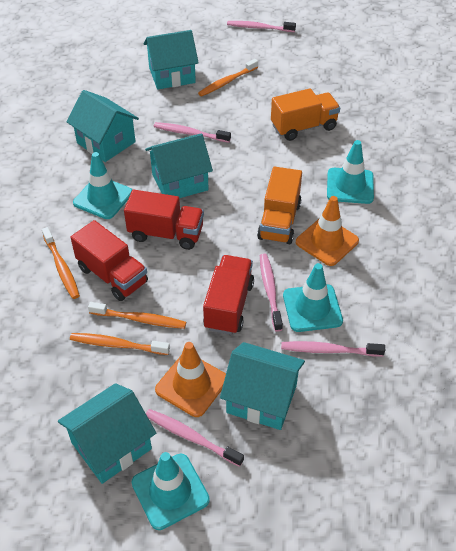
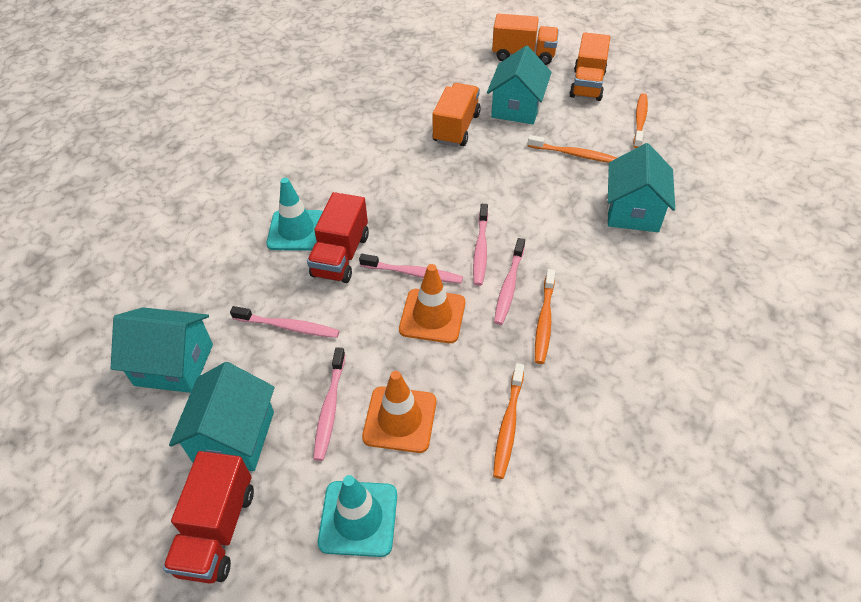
orange truck: [257,167,302,244] [271,88,340,141] = 2 -> [432,83,481,147] [492,14,559,65] [569,32,610,101] = 3
red truck: [71,220,148,301] [124,190,204,250] [203,255,254,335] = 3 -> [163,451,254,583] [307,192,369,283] = 2
turquoise house: [58,383,156,484] [66,90,139,162] [144,30,199,90] [145,133,213,198] [220,342,305,430] = 5 -> [111,307,213,393] [169,362,275,471] [487,46,552,124] [607,143,675,232] = 4
turquoise traffic cone: [73,152,132,219] [131,452,210,530] [283,263,343,332] [327,140,374,204] = 4 -> [266,178,323,251] [318,475,397,557] = 2

